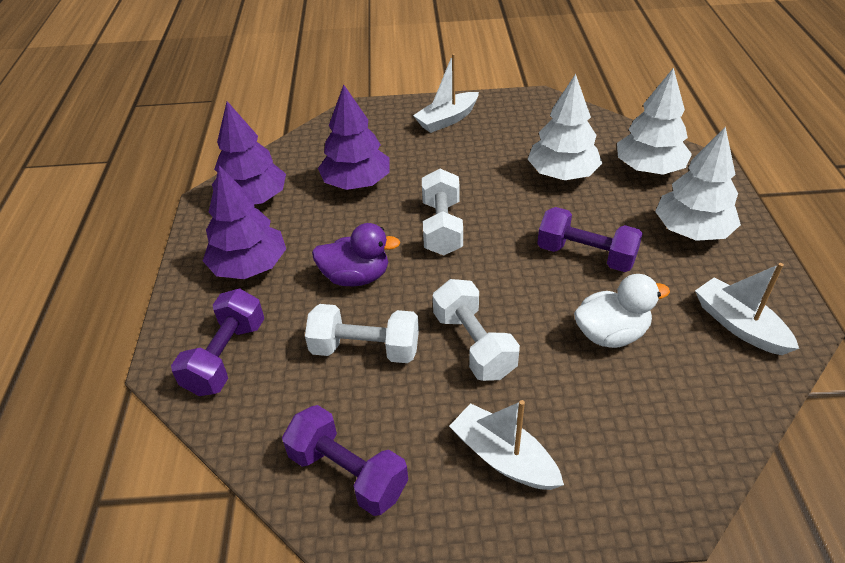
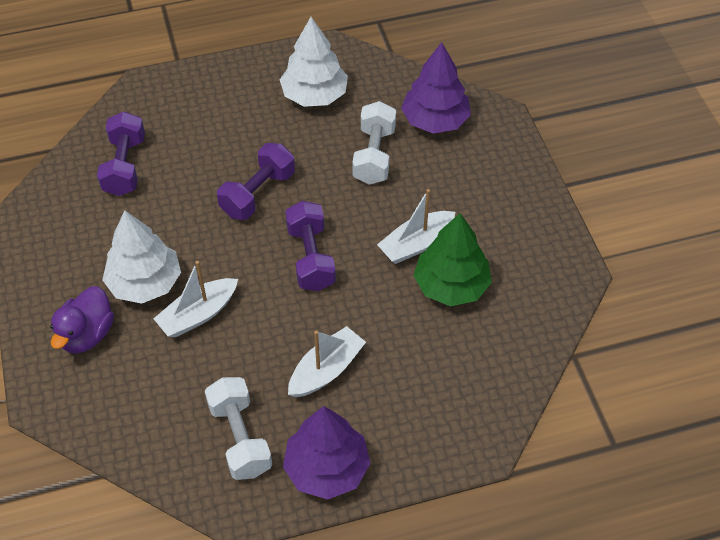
green tree: none = 0 -> [413,213,492,306] = 1
purple tree: [203,166,286,279] [212,101,286,204] [318,85,390,190] = 3 -> [283,406,370,500] [401,42,471,133] = 2
white duck: [574,274,670,348] = 1 -> none = 0
white dumbbell: [305,304,419,363] [422,169,463,255] [433,279,520,381] = 3 -> [205,377,272,480] [352,101,396,185] = 2
white tree: [528,74,602,180] [617,68,692,175] [655,126,741,241] = 3 -> [102,210,181,304] [280,17,348,107] = 2

